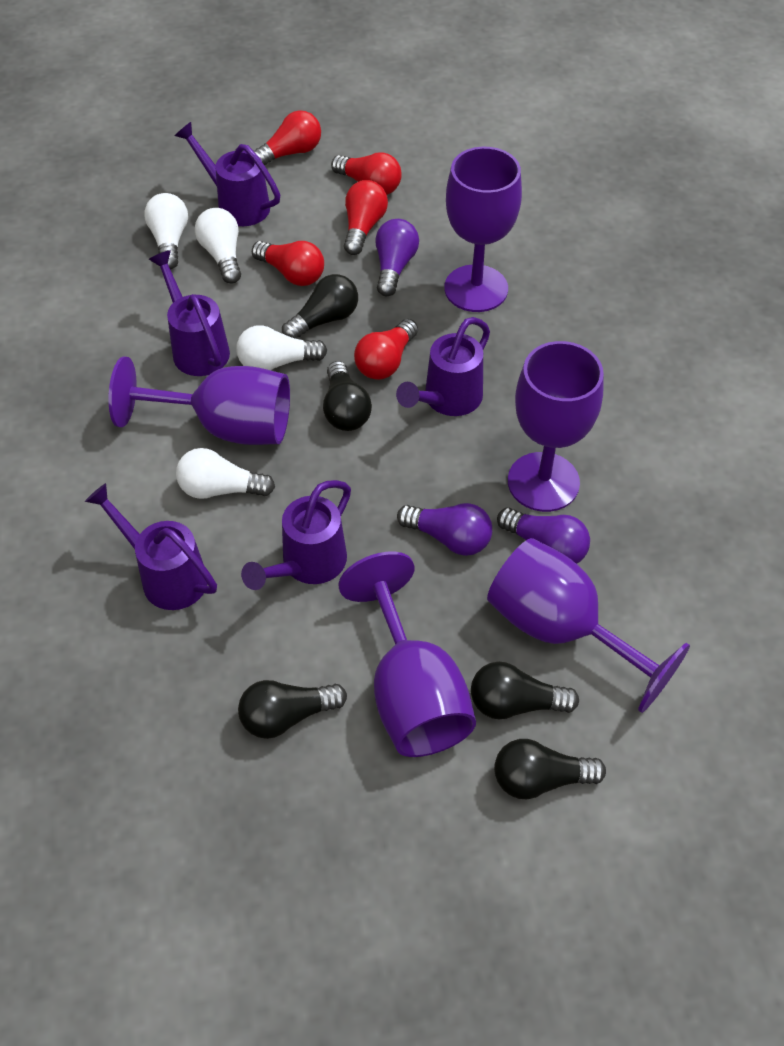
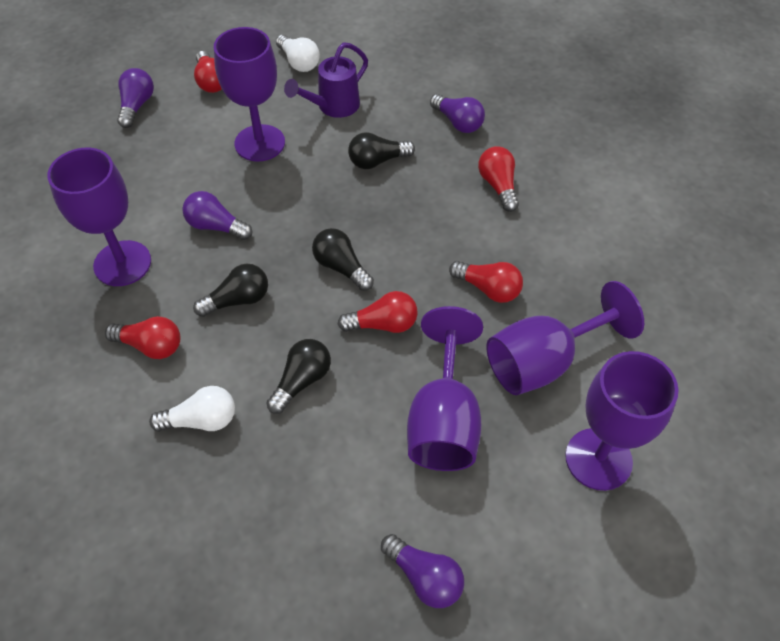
black light bulb: [238,680,347,739] [282,274,358,339] [323,361,372,431] [471,662,579,719] [494,739,606,799] = 5 -> [193,264,268,317] [266,339,331,414] [312,228,374,291] [348,132,415,169] = 4
purple light bulb: [376,219,419,296] [397,503,492,556] [497,507,590,564] = 3 -> [117,68,154,128] [182,191,252,240] [381,534,464,608] [430,94,485,133] = 4
purple watering can: [85,483,217,610] [149,250,230,376] [175,122,280,226] [241,480,351,590] [396,317,490,416] = 5 -> [284,42,368,118] = 1
white light bulb: [144,193,188,270] [176,448,275,499] [195,208,241,283] [236,325,327,370] = 4 -> [149,386,235,432] [276,35,320,72] = 2

